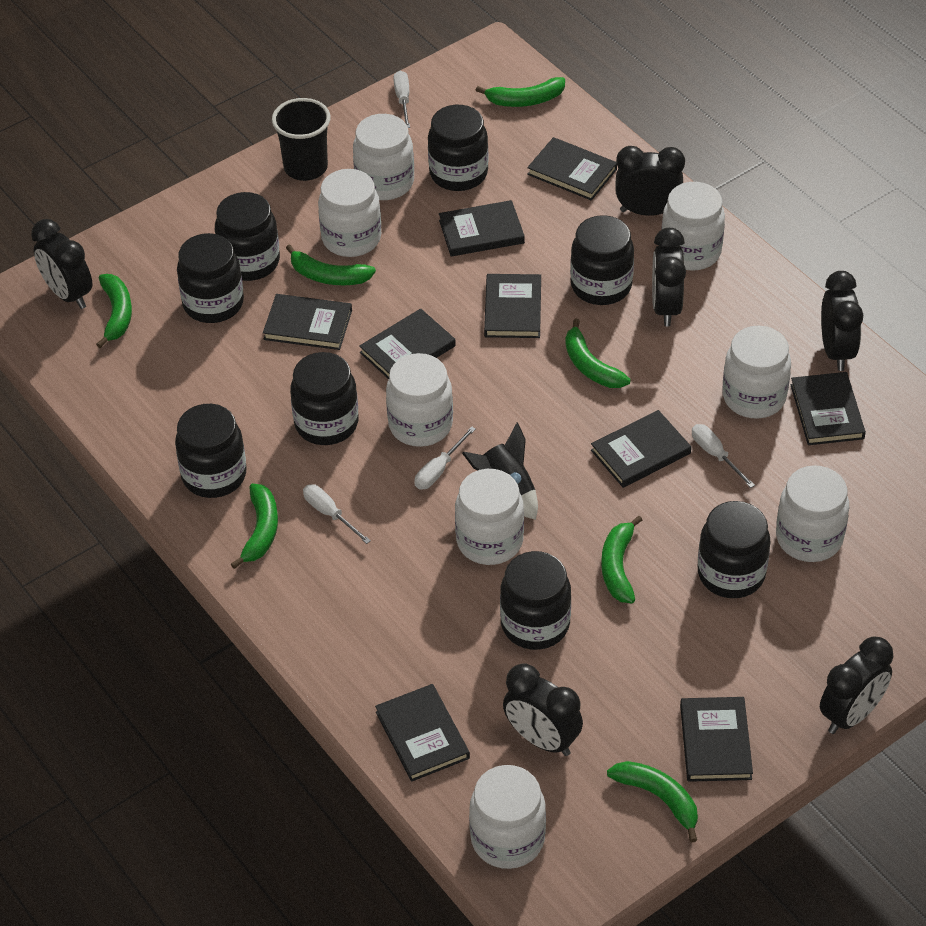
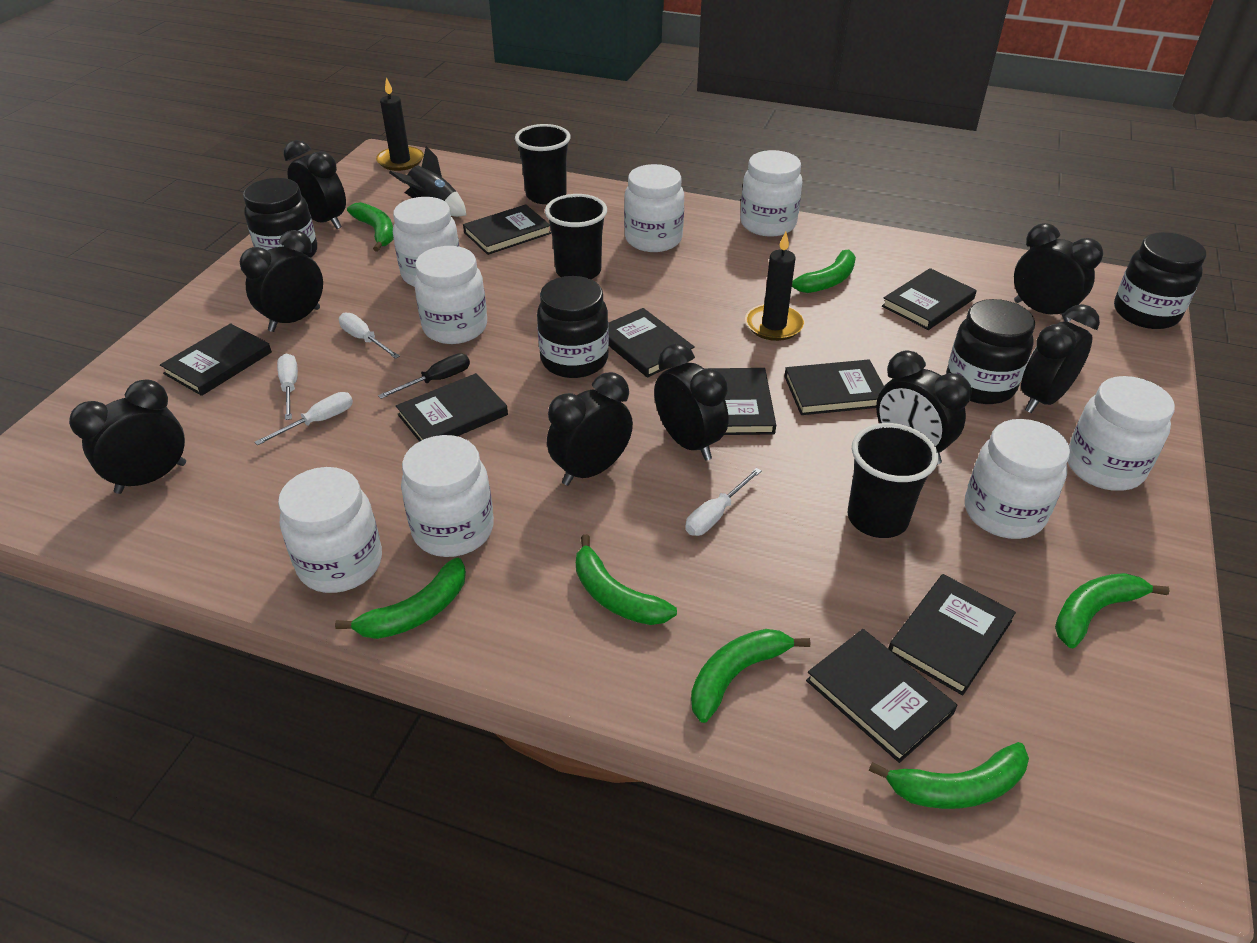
black candle: none = 0 -> [376,77,424,171] [745,232,805,341] = 2
black clock: [31,219,93,309] [503,663,583,756] [615,146,685,216] [652,228,686,326] [820,637,893,734] [821,271,863,371] = 6 -> [69,380,186,494] [240,230,323,332] [284,140,346,229] [547,372,633,486] [654,343,728,461] [876,350,972,465] [1014,223,1103,322] [1021,304,1100,413] = 8
black cup: [272,98,331,181] = 1 -> [515,124,570,204] [545,194,607,280] [847,423,938,538] = 3
black jar: [175,404,247,498] [177,233,244,323] [215,192,280,281] [290,352,358,445] [428,105,488,191] [500,551,571,650] [570,215,634,305] [698,501,770,598] = 8 -> [243,178,317,258] [537,276,609,378] [946,299,1035,404] [1114,232,1206,329] = 4
black screwdriver: none = 0 -> [378,353,470,399] = 1

